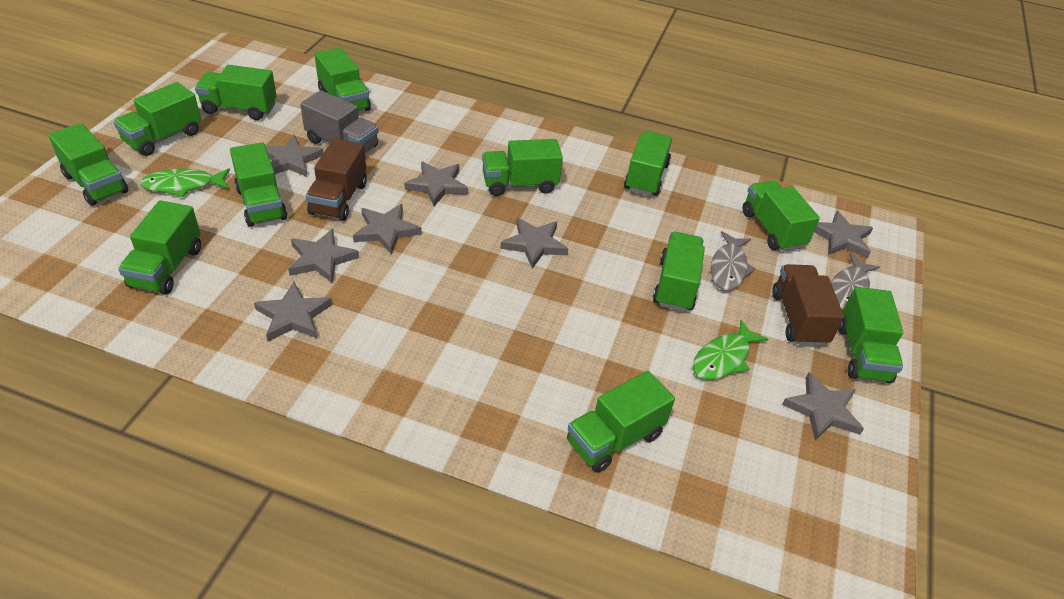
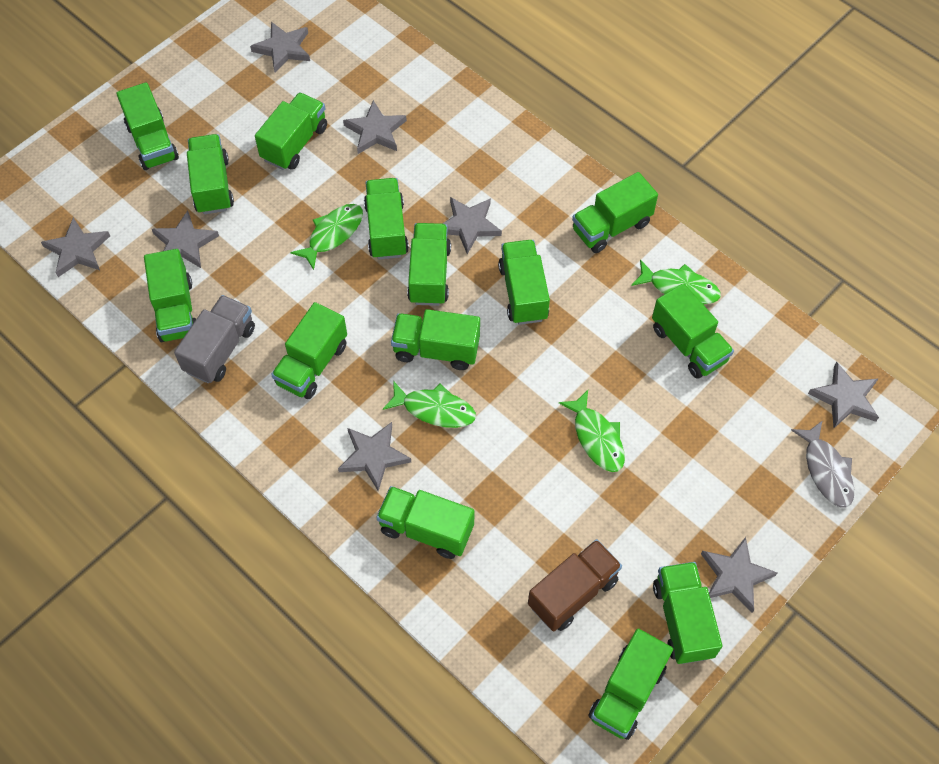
brown truck: [306,138,367,221] [772,264,844,346] = 2 -> [528,539,622,631] = 1
green fish: [140,168,230,197] [693,320,768,380] = 2 -> [290,204,363,270] [383,381,476,428] [559,390,625,472] [631,260,721,304] = 4
green truck: [48,123,128,206] [113,82,201,156] [118,200,201,295] [195,65,277,120] [230,142,287,227] [315,48,371,112] [482,139,563,196] [567,371,675,473] [624,131,672,196] [653,232,705,311] [743,180,820,251] [838,287,903,383] = 12 -> [116,82,179,170] [144,249,196,342] [187,134,234,214] [255,92,327,170] [271,302,347,399] [364,178,409,259] [376,486,474,559] [391,309,480,370] [407,223,451,306] [498,240,550,325] [572,172,658,253] [589,629,673,740] [652,283,734,379] [653,562,722,664] = 14
grey fish: [711,231,756,290] [831,254,880,310] = 2 -> [791,420,854,507] = 1

